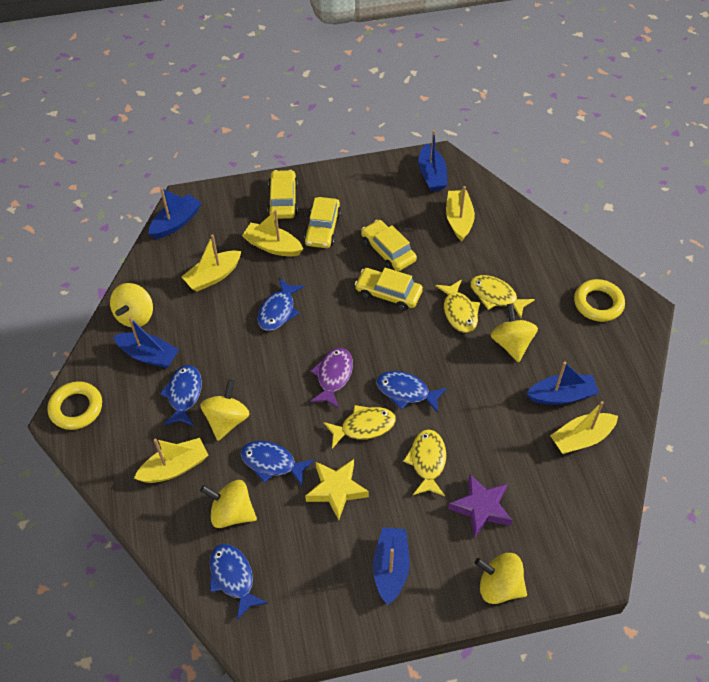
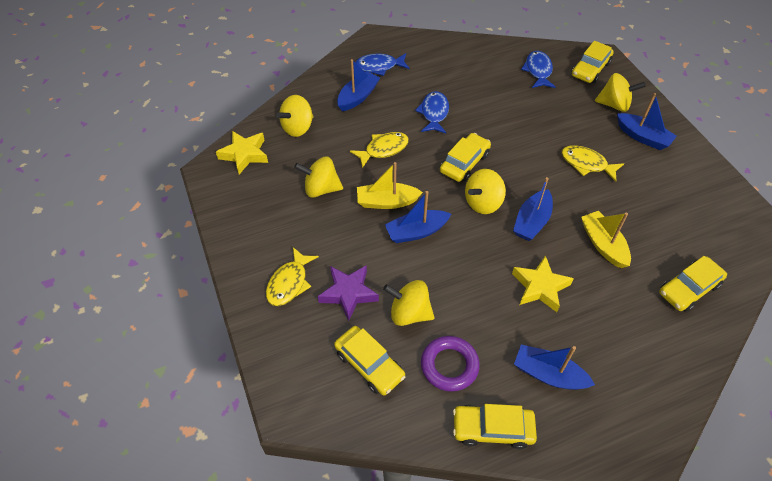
blue fish: [160,365,202,426] [210,544,267,620] [241,441,314,486] [257,278,304,331] [376,371,447,413] = 5 -> [355,53,410,76] [415,91,449,133] [521,51,556,88] = 3
purple fish: [310,348,353,408] = 1 -> none = 0
purple ring: none = 0 -> [421,336,480,392] = 1
yellow boat: [134,438,208,483] [181,234,241,292] [242,210,303,257] [446,186,475,241] [550,401,618,454] = 5 -> [357,162,423,209] [581,211,631,268] = 2
yellow car: [268,170,298,219] [304,197,341,248] [355,268,423,311] [361,220,417,271] = 4 -> [334,326,405,395] [440,133,491,182] [453,404,537,449] [571,41,614,83] [659,256,727,312] = 5
yellow fish: [323,405,396,448] [403,429,446,496] [435,279,480,333] [470,275,535,318] = 4 -> [266,247,319,306] [350,132,409,168] [561,145,624,182] = 3
yellow ring: [47,381,102,430] [574,279,625,322] = 2 -> none = 0
yellow star: [305,459,369,520] = 1 -> [216,131,268,174] [512,255,574,312] = 2

